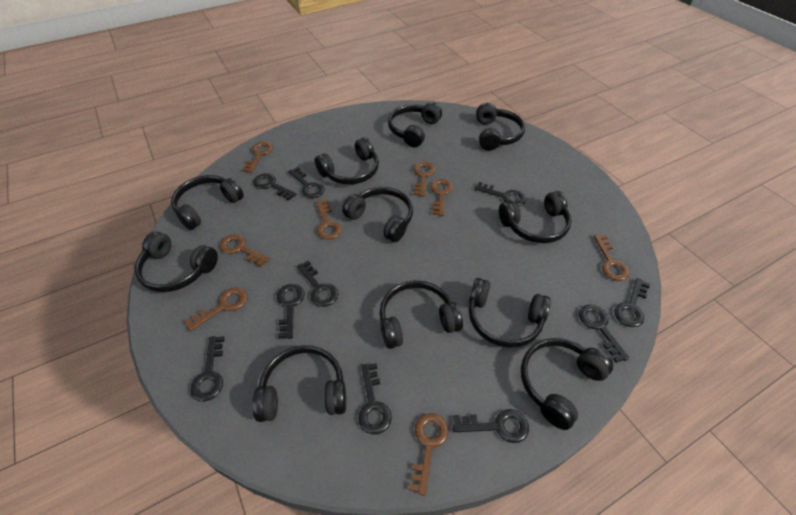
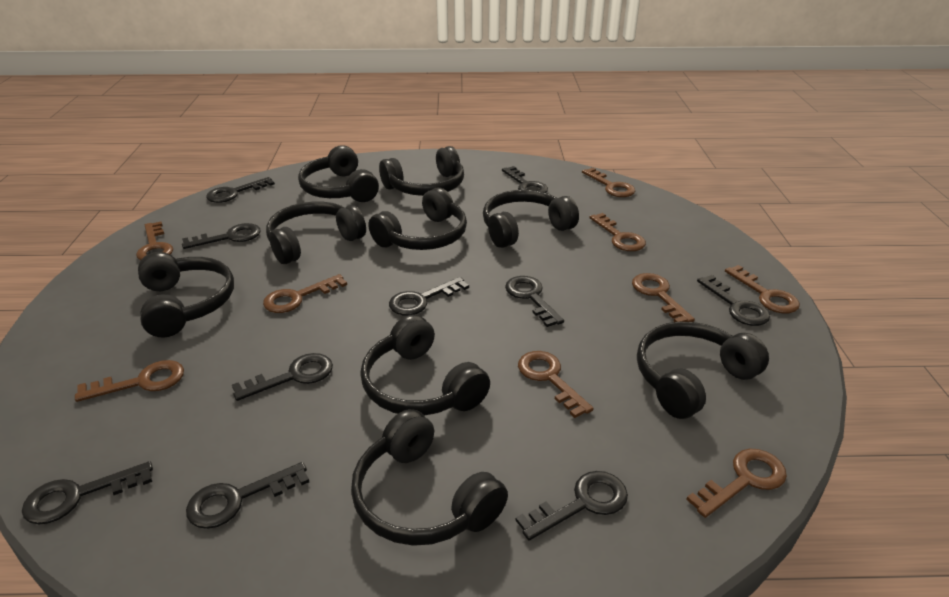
black headphones: [135,232,218,292] [171,175,244,230] [252,345,346,422] [315,137,379,185] [342,187,413,242] [380,280,463,349] [388,102,442,147] [469,278,551,348] [476,103,525,151] [499,191,572,243] [521,338,613,430] = 11 -> [138,252,234,338] [266,201,366,264] [298,145,379,202] [351,409,508,546] [360,315,490,416] [368,187,467,250] [379,146,464,196] [483,190,579,248] [637,322,769,419] = 9
brown key: [185,287,247,331] [220,234,270,267] [242,141,273,173] [316,200,342,240] [408,414,449,496] [414,162,435,196] [430,179,453,216] [594,235,629,281] = 8 -> [75,360,184,402] [136,222,173,261] [263,274,347,313] [518,351,594,418] [582,168,635,197] [589,213,646,251] [632,273,695,322] [686,449,787,518] [725,265,800,313] = 9

